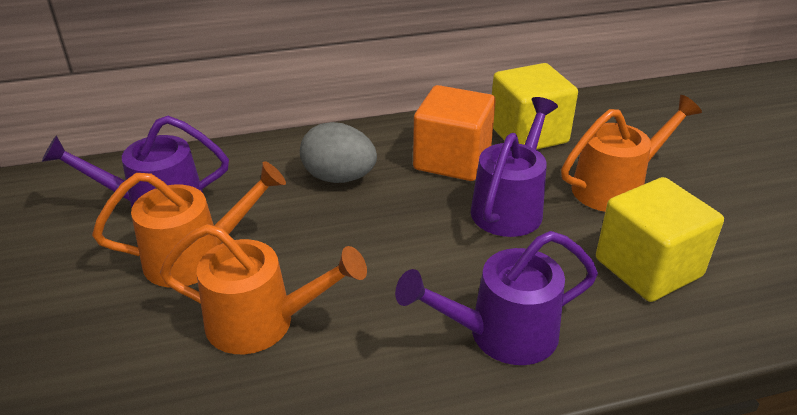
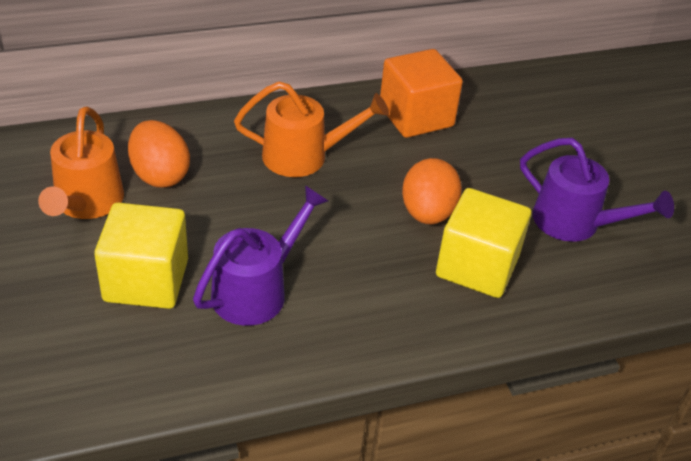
grey egg: [300,122,377,183] = 1 -> none = 0
orange egg: none = 0 -> [128,120,190,188] [402,158,462,224] = 2
orange watering can: [92,161,286,287] [160,224,367,354] [561,95,702,212] = 3 -> [38,107,124,219] [234,82,389,177] = 2
purple watering can: [42,116,229,209] [395,231,598,365] [471,97,558,237] = 3 -> [193,185,328,326] [520,138,674,242] = 2

